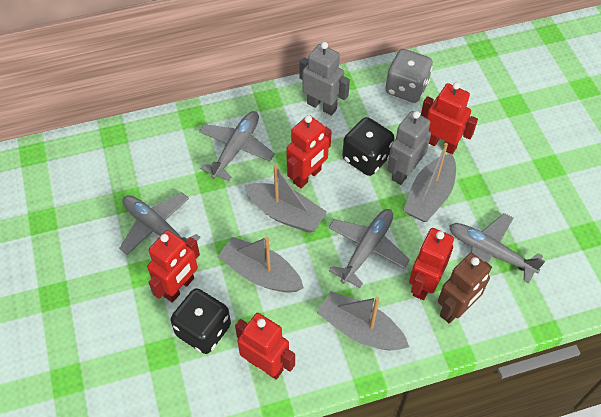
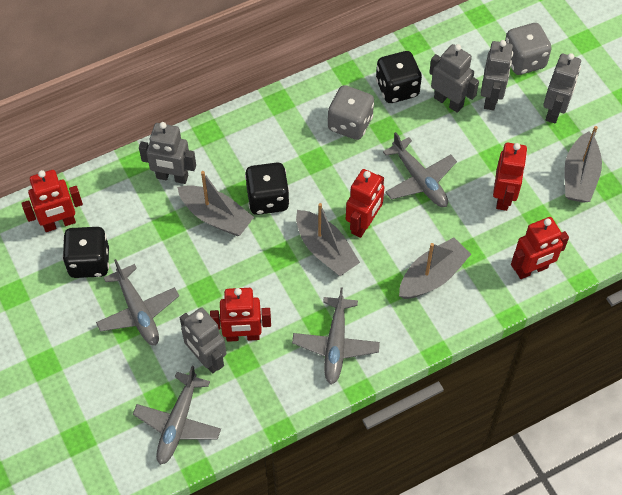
black dice: [170,288,231,354] [342,117,394,176] = 2 -> [62,227,109,278] [245,163,290,215] [376,51,422,103] = 3
brown robot: [438,253,492,324] = 1 -> none = 0
grey dice: [385,49,433,103] = 1 -> [328,85,374,140] [505,23,552,75] = 2
grey robot: [300,42,350,116] [387,111,431,185] = 2 -> [139,122,196,184] [180,307,226,373] [429,44,479,113] [481,40,513,110] [543,53,581,123] = 5

